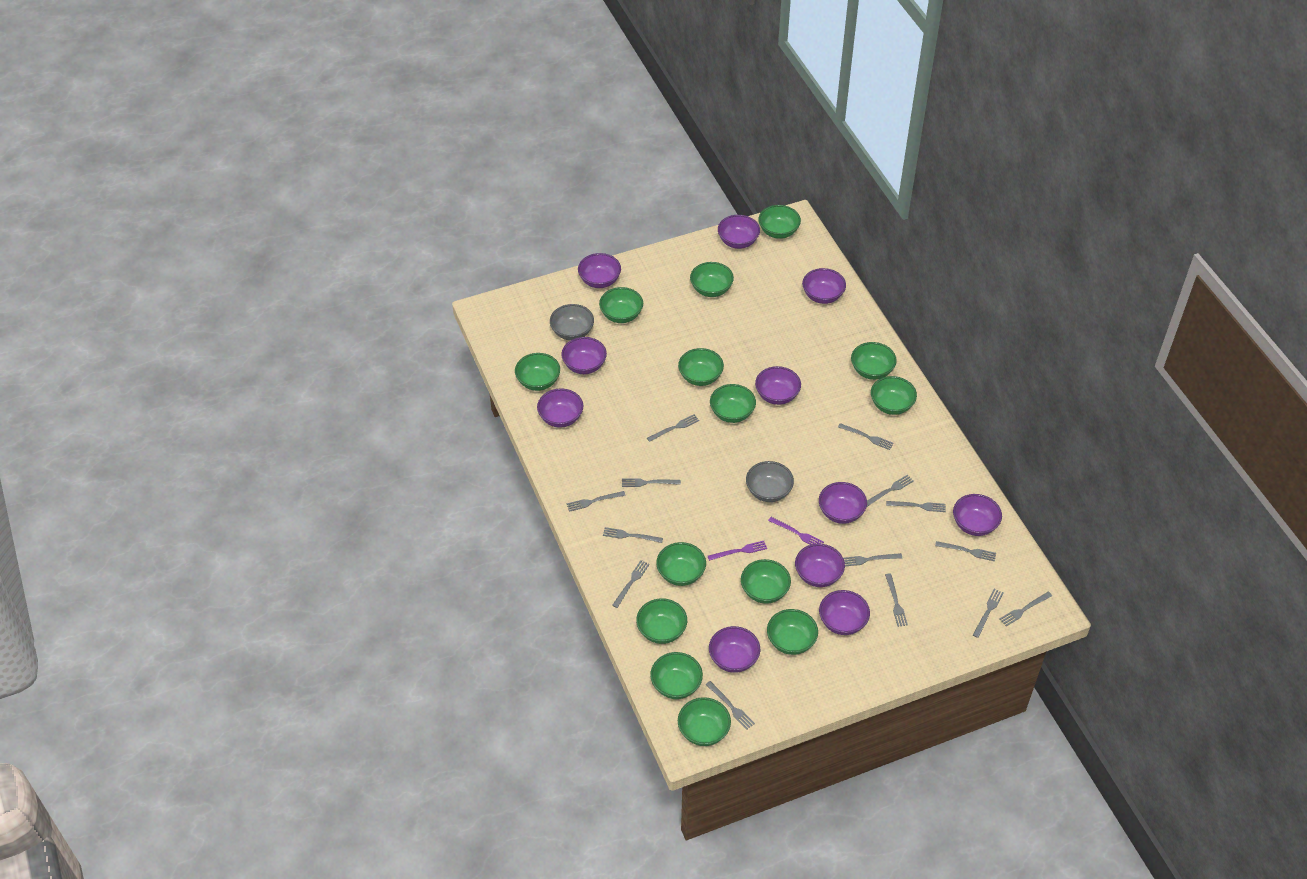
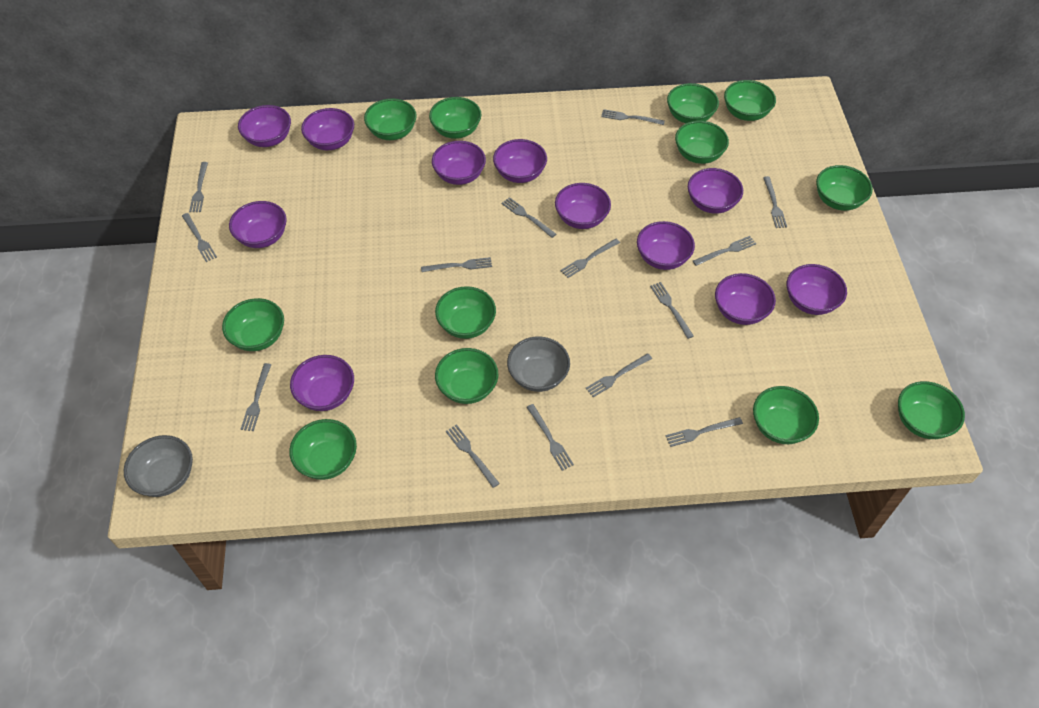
green bowl: [515,353,560,391] [599,287,643,323] [636,598,687,644] [650,652,703,699] [656,542,706,586] [678,348,724,386] [678,697,731,746] [690,262,734,297] [710,384,756,423] [741,559,791,604] [759,205,801,239] [767,609,818,655] [851,342,897,380] [871,376,917,415] = 14 -> [222,298,284,351] [289,419,357,480] [364,98,417,140] [429,97,481,139] [435,286,496,339] [435,348,498,404] [667,83,719,123] [675,121,729,164] [724,80,776,121] [753,386,819,444] [816,165,873,211] [898,381,965,439] = 12
purple fork: [708,541,767,561] [768,517,824,545] = 2 -> none = 0

